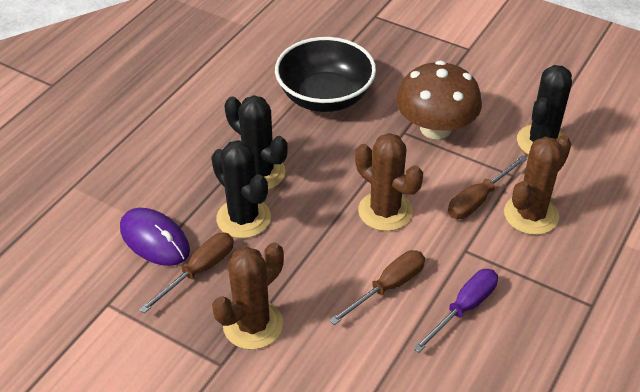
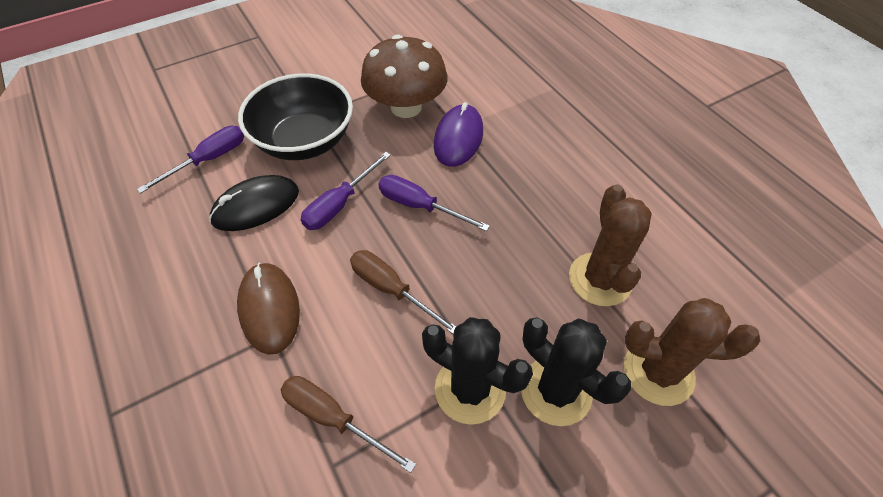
black cactus: [211,140,271,238] [225,95,288,190] [517,65,572,155] = 3 -> [422,317,533,425] [521,318,631,426] = 2
black mouse: none = 0 -> [209,175,299,231] = 1
brown cactus: [212,242,284,350] [355,133,423,231] [504,135,571,235] = 3 -> [569,184,652,306] [624,298,760,406] = 2
brown mouse: none = 0 -> [237,262,300,355] = 1
brown screwdriver: [139,233,234,313] [329,250,425,325] [448,156,527,219] = 3 -> [280,376,416,473] [350,250,456,335] = 2
purple screwdriver: [413,269,498,353] = 1 -> [137,126,244,194] [301,152,391,230] [378,175,490,231] = 3

